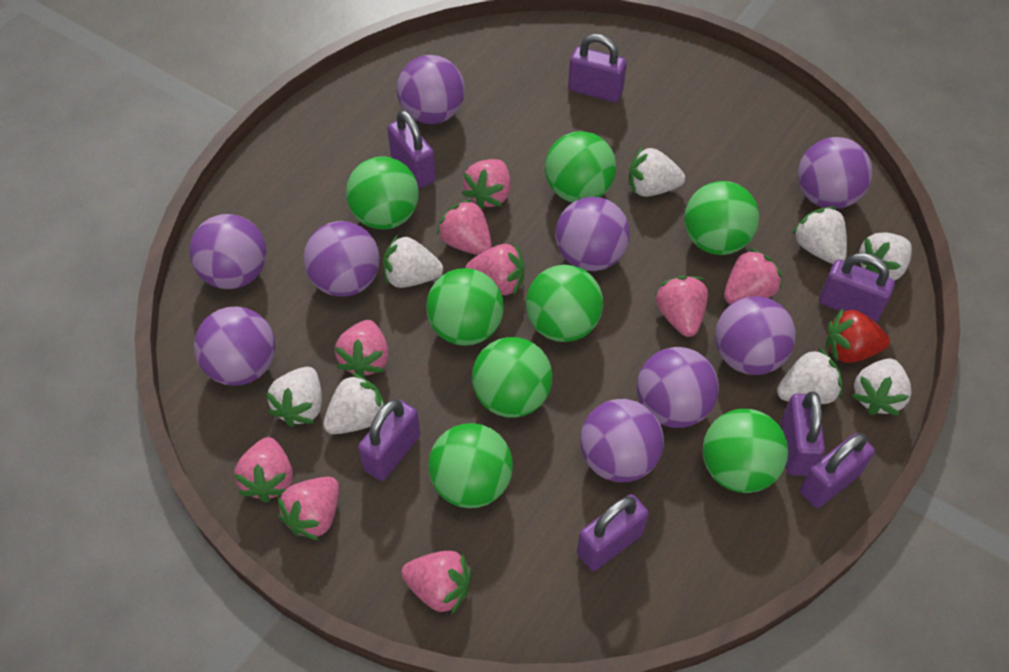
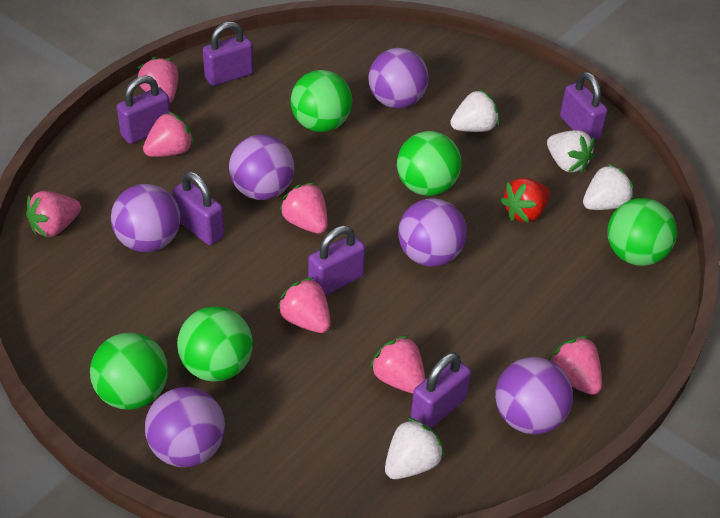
green ball: [346,156,419,229] [426,268,504,346] [428,423,513,508] [472,337,552,418] [526,265,603,342] [545,131,616,202] [684,181,759,255] [703,409,788,493] = 8 -> [90,332,168,410] [177,306,253,382] [291,70,352,132] [397,131,461,196] [607,198,677,266] = 5
pink strawberry: [234,437,293,503] [278,477,339,540] [335,320,389,378] [401,551,472,615] [437,199,492,255] [462,159,510,209] [465,244,525,296] [655,276,708,337] [724,248,782,304] = 9 -> [26,191,81,238] [137,57,179,103] [143,111,194,157] [277,277,331,333] [279,183,328,234] [370,335,425,394] [549,336,602,395] = 7
purple ball: [189,214,266,289] [194,306,276,386] [304,221,380,297] [397,55,465,124] [555,197,630,271] [580,399,664,482] [637,347,719,428] [715,296,796,375] [798,137,872,209] = 9 -> [111,184,180,252] [145,387,225,467] [229,135,294,200] [368,48,429,109] [398,198,467,267] [495,357,573,434] = 6
purple padlock: [358,399,420,481] [387,110,436,189] [568,34,627,102] [577,494,649,571] [781,391,825,476] [800,433,875,508] [819,253,895,322] = 7 -> [117,76,171,144] [173,171,224,245] [203,22,254,86] [308,226,365,296] [411,353,471,428] [560,72,608,141] = 6
white strawberry: [266,367,322,427] [323,373,385,434] [383,235,443,288] [629,146,685,197] [777,348,842,404] [792,206,847,264] [852,359,912,416] [859,232,912,281] = 8 -> [385,417,445,479] [450,89,499,132] [547,130,594,173] [583,164,634,210] = 4

